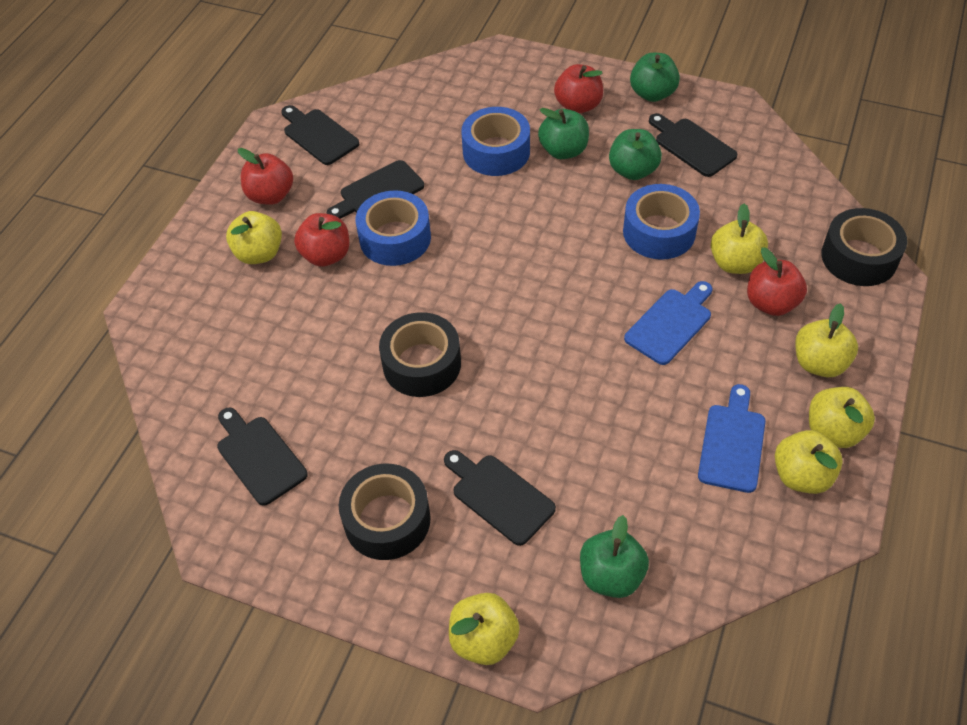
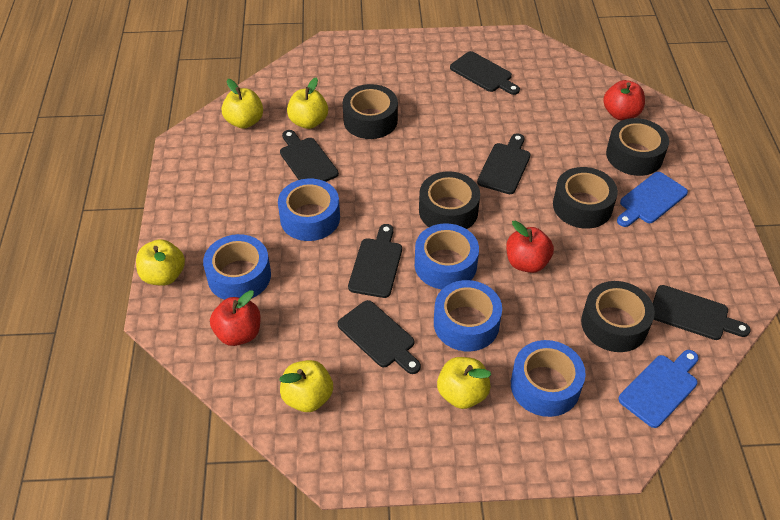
black cutting board: [217,408,308,506] [281,105,359,165] [327,160,424,219] [444,450,556,546] [649,113,737,177] = 5 -> [280,130,339,182] [338,300,421,374] [348,224,402,298] [450,51,520,95] [477,133,531,194] [653,285,751,340] = 6
black tape: [339,464,431,560] [379,312,461,397] [821,208,907,286] = 3 -> [343,84,398,139] [419,171,480,229] [553,167,618,229] [581,281,655,352] [606,118,669,176] = 5
blue tape: [356,190,431,266] [461,107,530,176] [623,184,700,260] = 3 -> [203,234,271,300] [278,179,340,241] [415,223,479,290] [434,280,502,351] [511,340,586,417] = 5
green apple: [538,108,589,159] [580,515,649,598] [609,129,662,180] [630,53,680,102] = 4 -> none = 0
red apple: [238,148,293,205] [294,213,349,267] [554,64,603,114] [747,247,807,316] = 4 -> [210,290,261,346] [506,221,554,273] [603,80,645,120] = 3
yellow apple: [226,211,282,264] [449,593,520,665] [711,204,768,274] [775,430,843,494] [795,303,858,377] [809,387,875,448] = 6 -> [136,239,185,286] [222,79,263,129] [279,360,333,412] [287,77,328,129] [437,357,491,409] = 5

